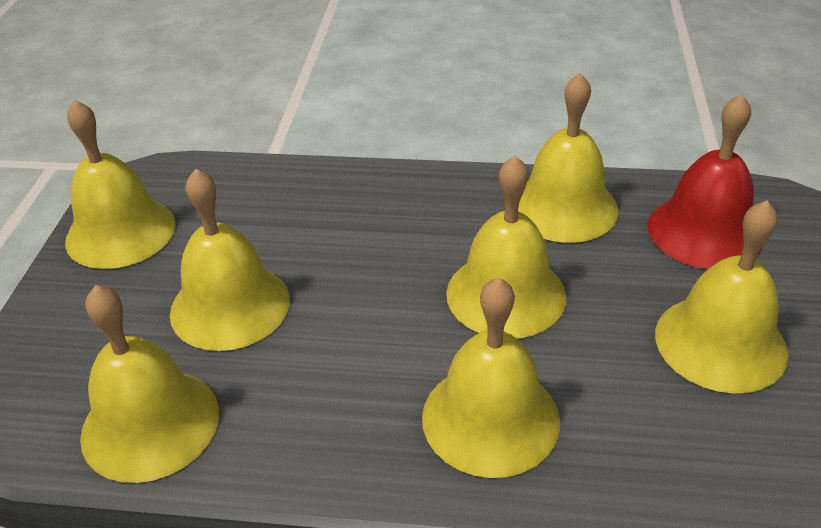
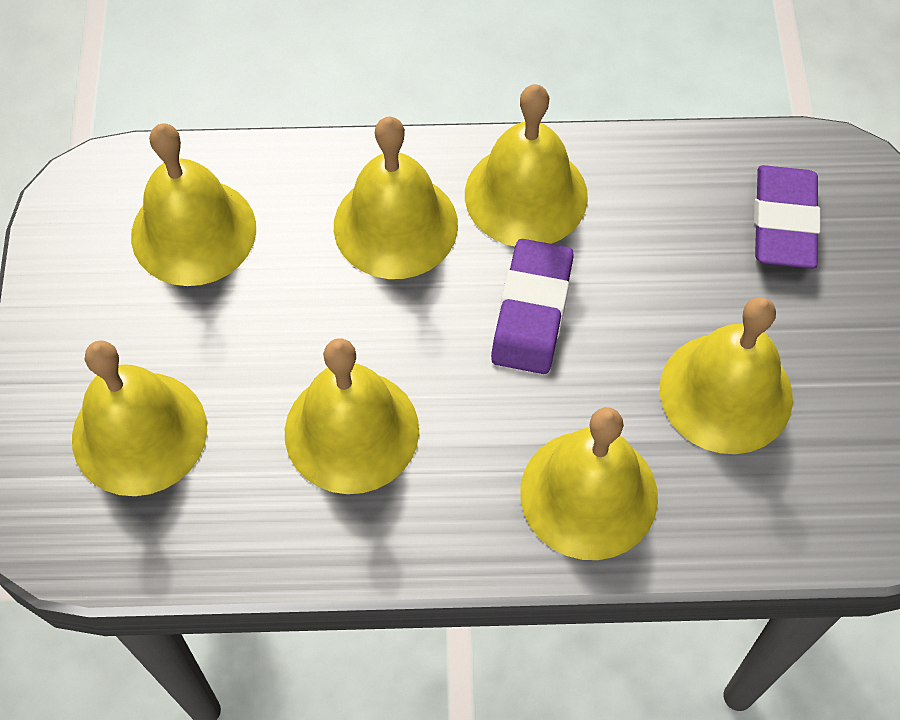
purple eraser: none = 0 -> [491,239,574,374] [754,165,820,269] = 2
red bell: [648,94,762,269] = 1 -> none = 0

